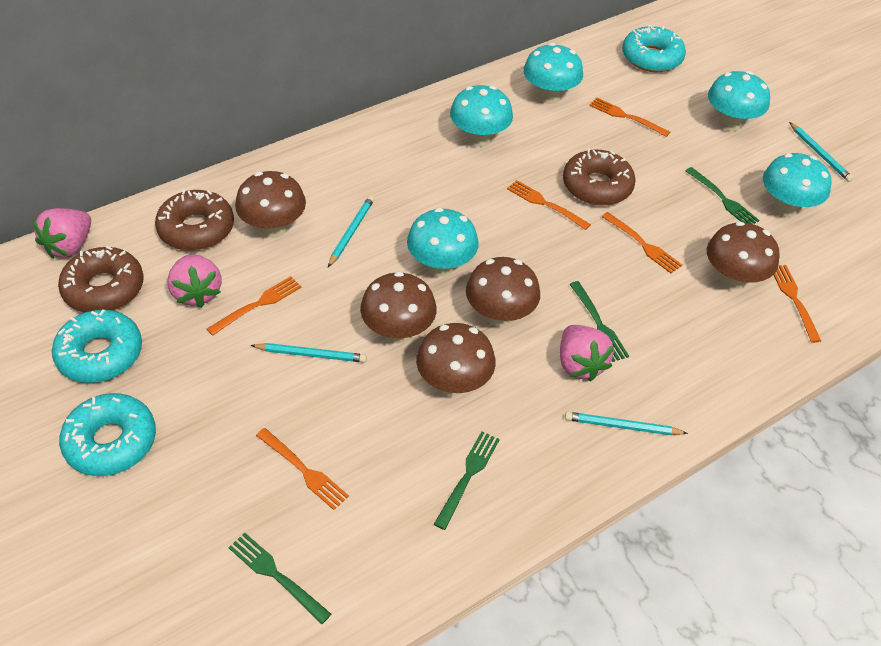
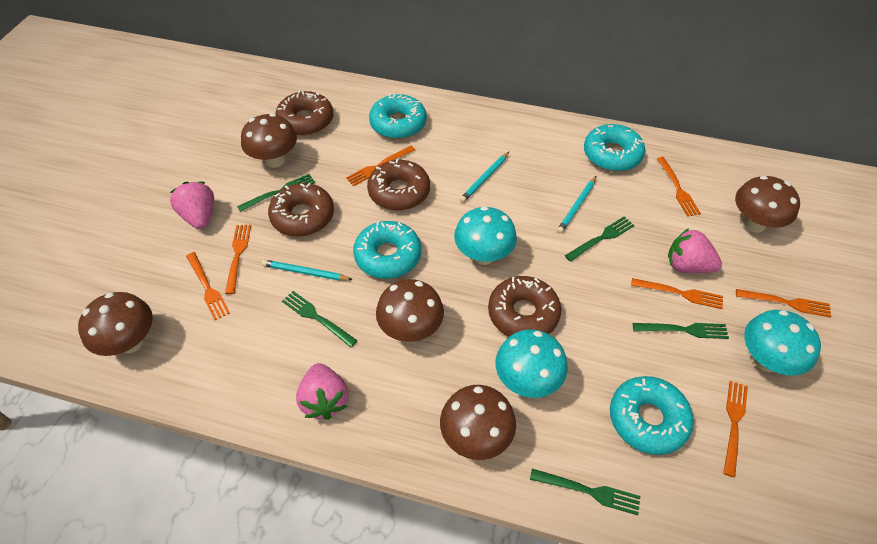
brown donut: [58,246,144,313] [155,189,234,251] [563,148,636,206] = 3 -> [268,183,334,237] [275,90,333,136] [367,159,430,211] [488,276,561,337] = 4
green fork: [228,533,331,624] [434,431,500,530] [570,281,629,362] [686,167,759,224] = 4 -> [237,174,315,212] [282,291,358,347] [530,469,640,515] [565,216,635,262] [633,323,729,339] = 5
orange fork: [207,276,301,336] [256,428,349,510] [507,180,591,230] [589,98,670,137] [602,212,682,273] [774,265,821,343] = 6 -> [186,252,230,320] [225,225,251,294] [346,146,415,186] [631,278,723,309] [657,157,701,217] [723,381,748,477] [736,289,832,318] = 7
turquoise donut: [52,309,142,383] [59,393,156,476] [622,25,686,72] = 3 -> [353,221,421,279] [369,94,427,139] [584,124,645,171] [610,376,694,455] = 4
turquoise mushroom: [407,208,478,277] [450,85,513,147] [523,43,583,104] [708,71,770,131] [763,153,831,217] = 5 -> [454,206,517,265] [496,329,568,398] [744,310,821,376] = 3
turquoise pencil: [250,343,367,363] [328,196,374,267] [565,412,688,435] [789,122,853,182] = 4 -> [262,260,353,281] [460,152,509,203] [557,176,596,234] = 3

